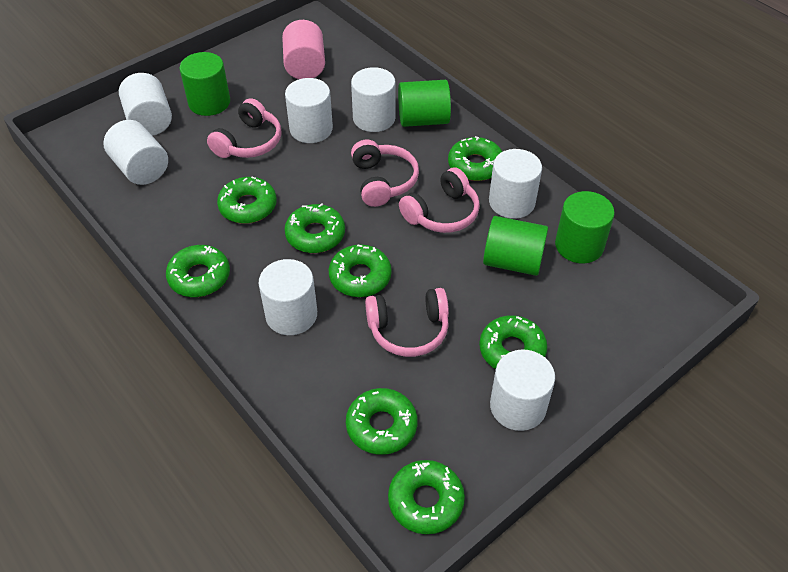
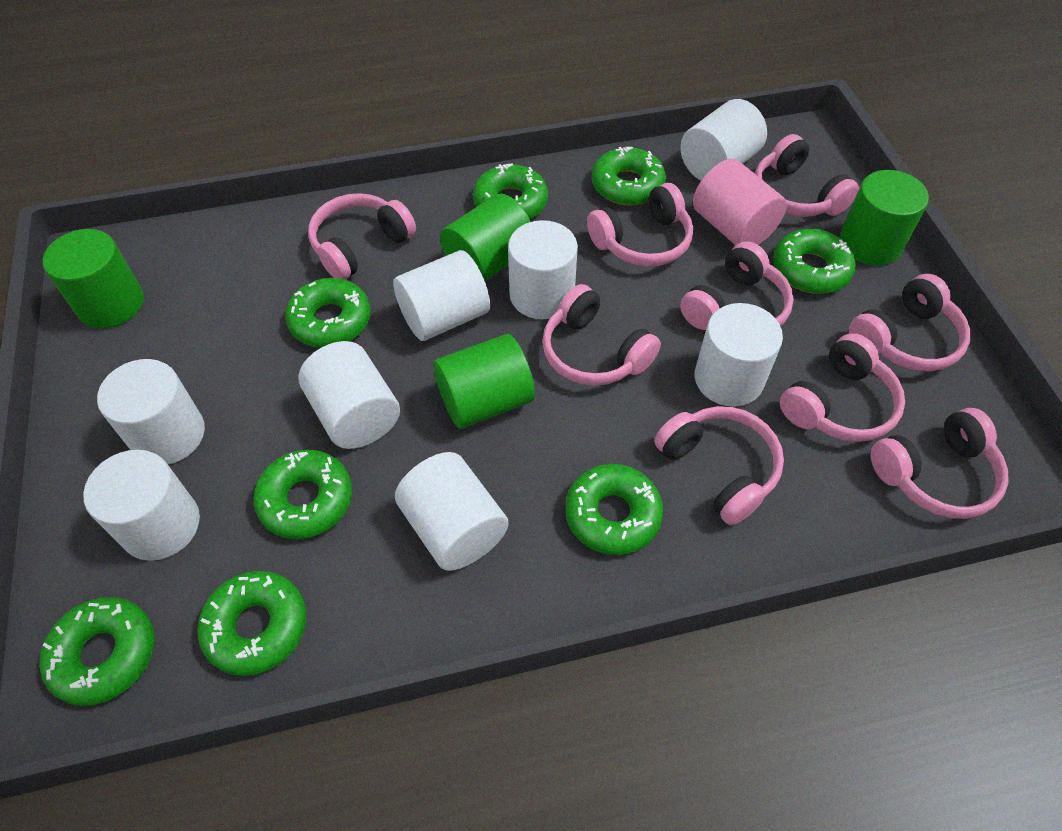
pink headphones: [207,98,282,158] [351,140,419,207] [365,288,449,357] [399,167,480,233] = 4 -> [308,193,416,280] [542,284,661,386] [587,183,693,267] [654,406,784,525] [680,241,794,330] [755,134,859,217] [780,333,905,442] [849,274,971,371] [870,408,1009,519] = 9
white cylinder: [103,120,168,185] [119,73,172,136] [259,259,317,335] [285,78,333,143] [351,67,396,132] [489,149,542,219] [490,349,555,431] = 7 -> [83,450,200,561] [97,359,205,464] [298,341,400,449] [393,250,490,341] [395,452,509,571] [508,220,578,319] [680,99,767,180] [694,303,783,407] = 8

